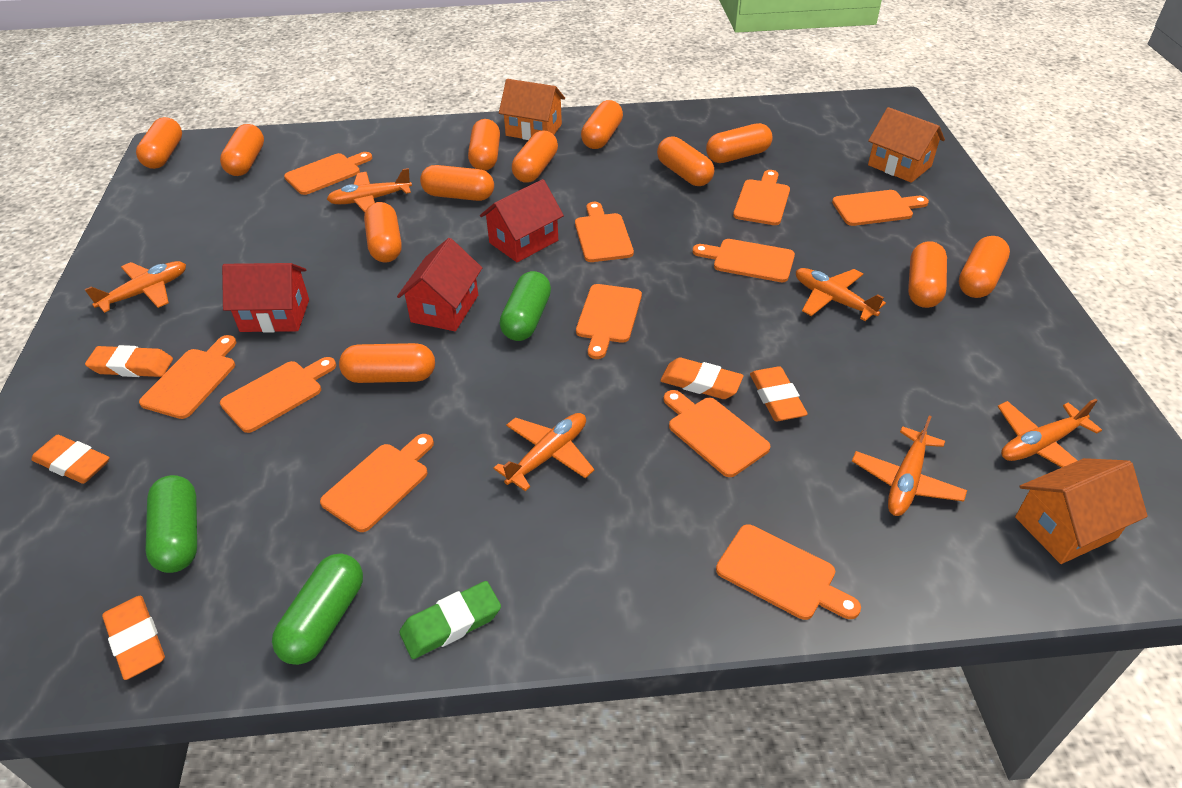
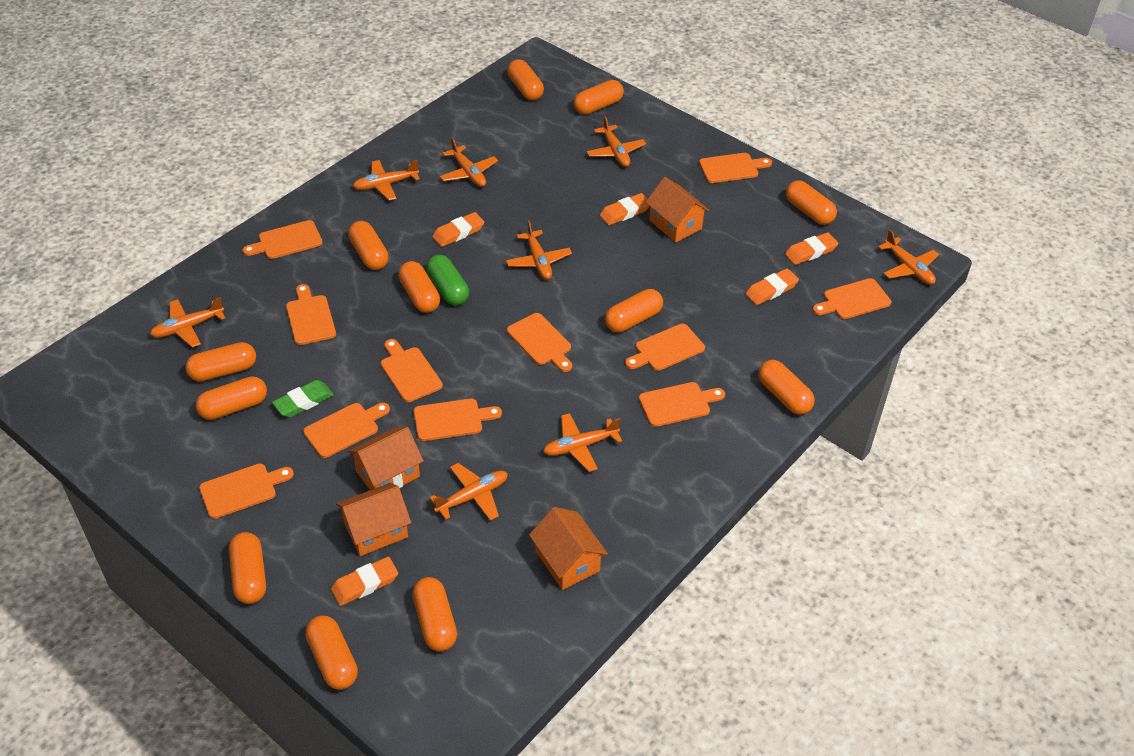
green capsule: [146,475,197,573] [272,554,363,665] [500,271,551,341] = 3 -> [426,255,469,305] = 1
orange house: [499,79,565,140] [868,107,945,183] [1015,458,1148,564] = 3 -> [336,483,411,556] [348,427,424,490] [529,507,608,590] [646,177,710,243] = 4
orange plane: [84,261,186,313] [327,168,412,212] [493,413,594,491] [796,268,886,321] [852,415,967,516] [997,399,1102,468] = 6 -> [150,297,225,348] [353,160,420,201] [430,463,508,521] [440,137,498,187] [506,220,572,280] [543,413,622,472] [586,116,646,167] [878,230,939,284] = 8
red house: [222,263,309,333] [397,238,482,331] [480,179,564,262] = 3 -> none = 0

